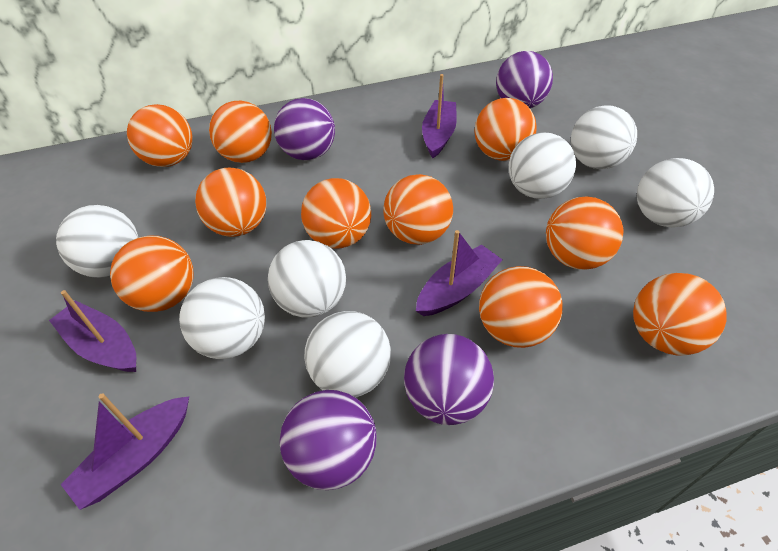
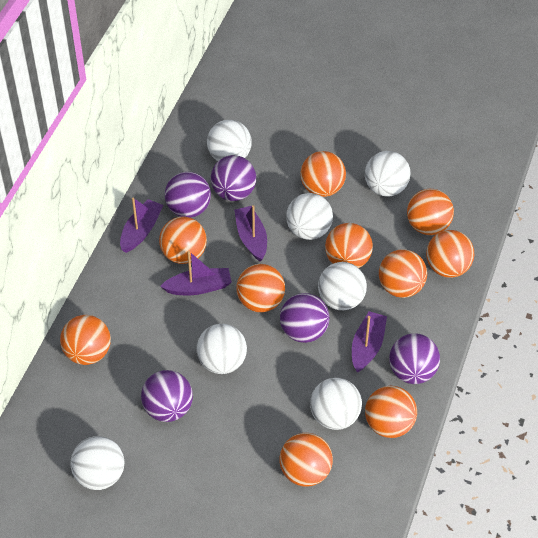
purple ball: [274,98,335,161] [280,390,376,490] [404,334,494,425] [496,51,553,108] = 4 -> [141,370,193,422] [165,172,211,218] [211,155,256,201] [280,293,329,343] [389,333,440,384] = 5

